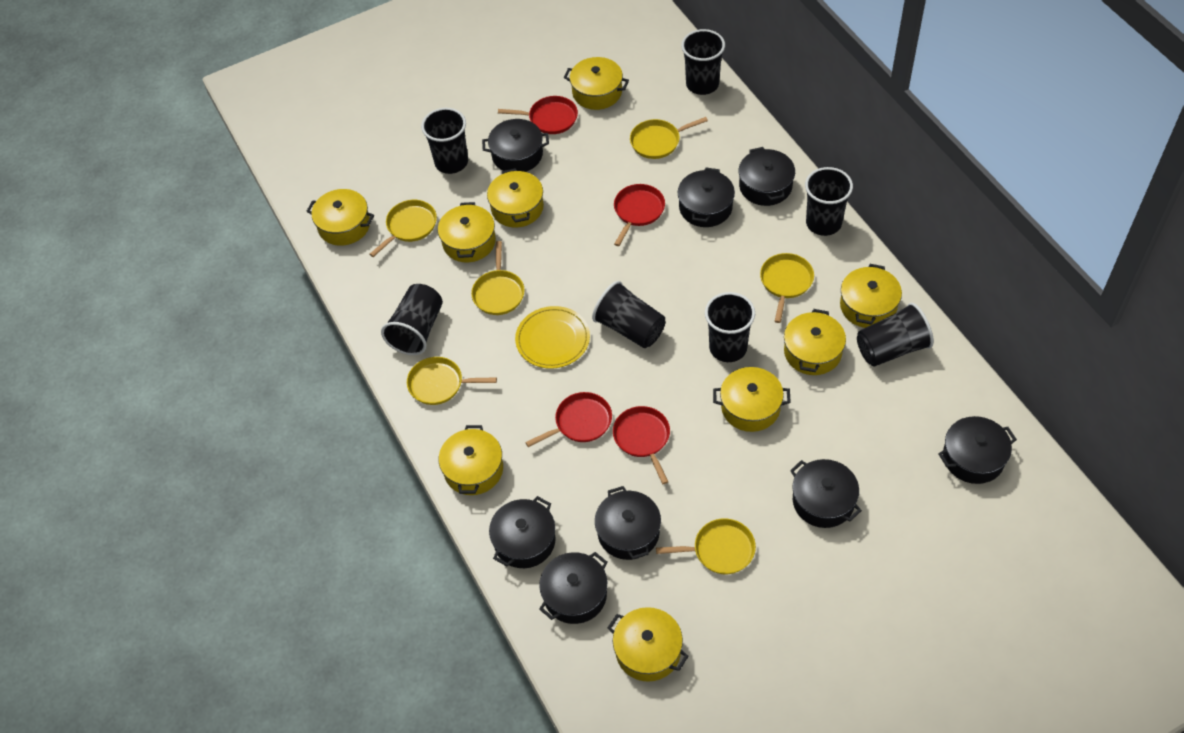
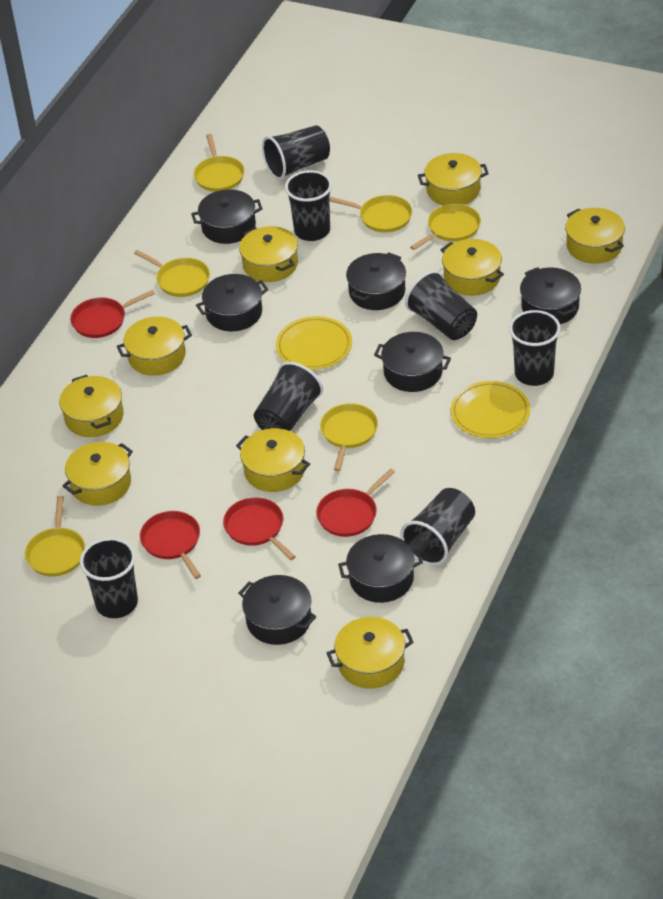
black pot: [482,119,549,172] [489,496,556,568] [539,552,608,624] [595,486,661,560] [678,167,735,227] [739,147,795,206] [790,459,862,528] [938,416,1017,484] = 8 -> [191,189,262,244] [196,274,268,331] [239,575,316,645] [338,534,423,603] [346,252,406,310] [374,332,451,392] [520,267,581,324] = 7
yellow plate: [515,306,590,369] = 1 -> [276,316,352,370] [450,381,530,438] = 2

